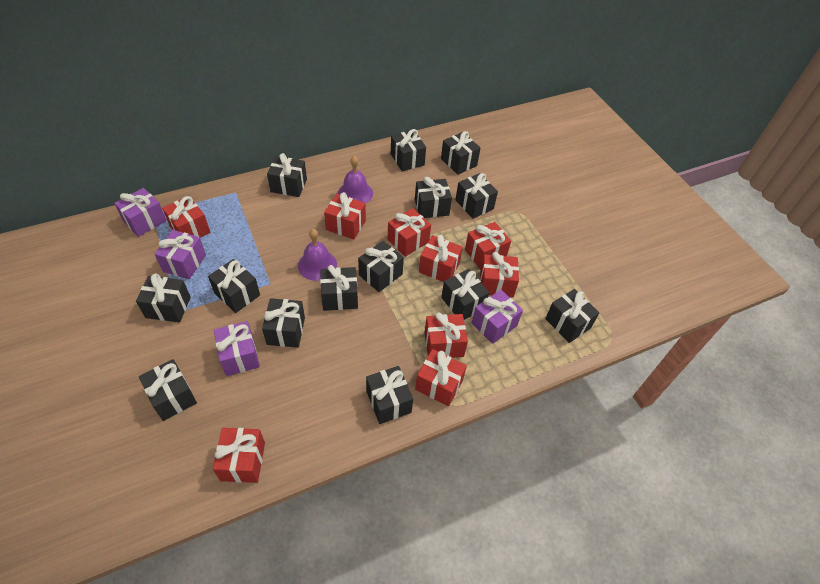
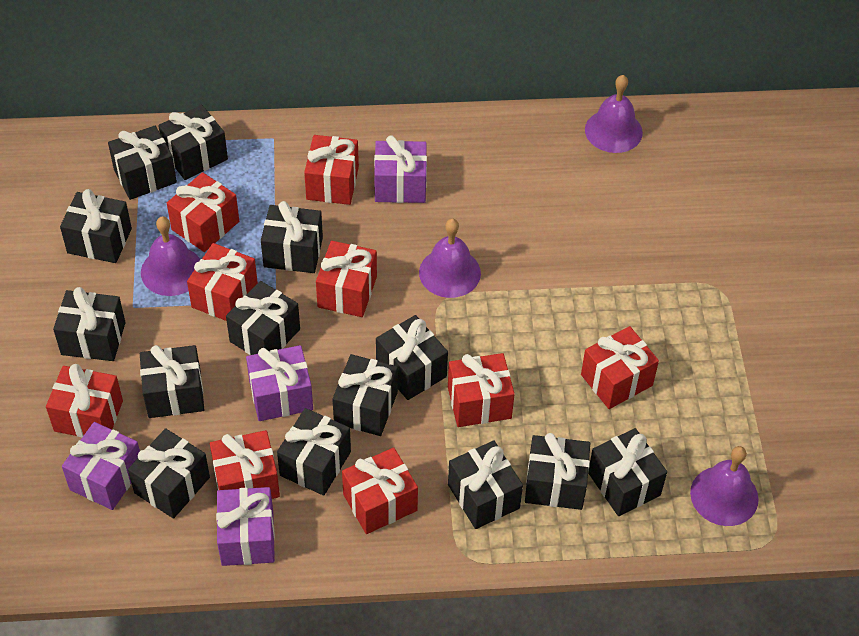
purple bell: [298,229,337,281] [338,156,373,204] = 2 -> [141,216,200,296] [419,219,481,298] [585,75,643,153] [690,446,759,526] = 4

